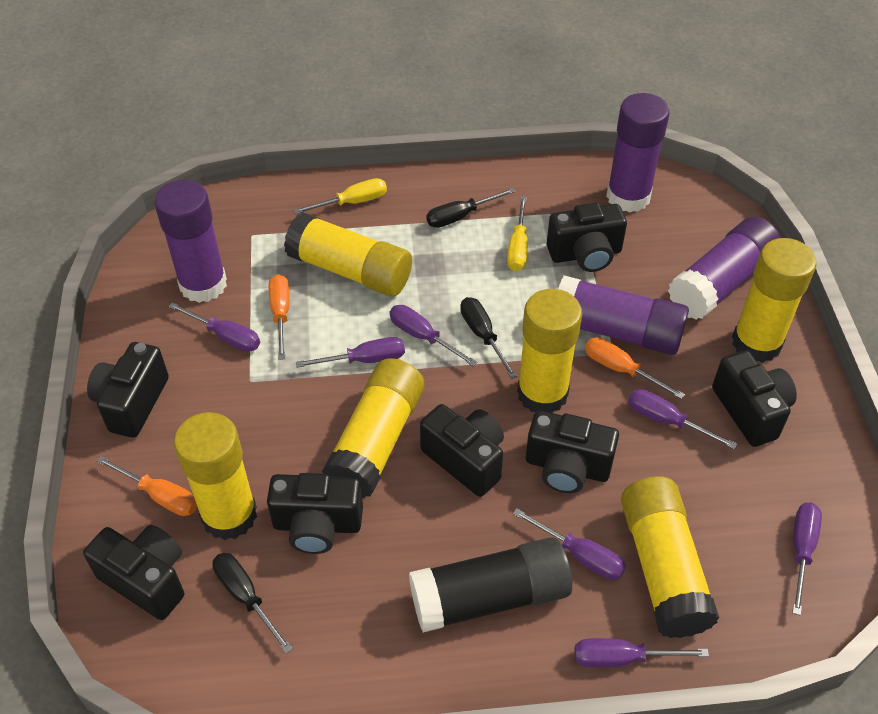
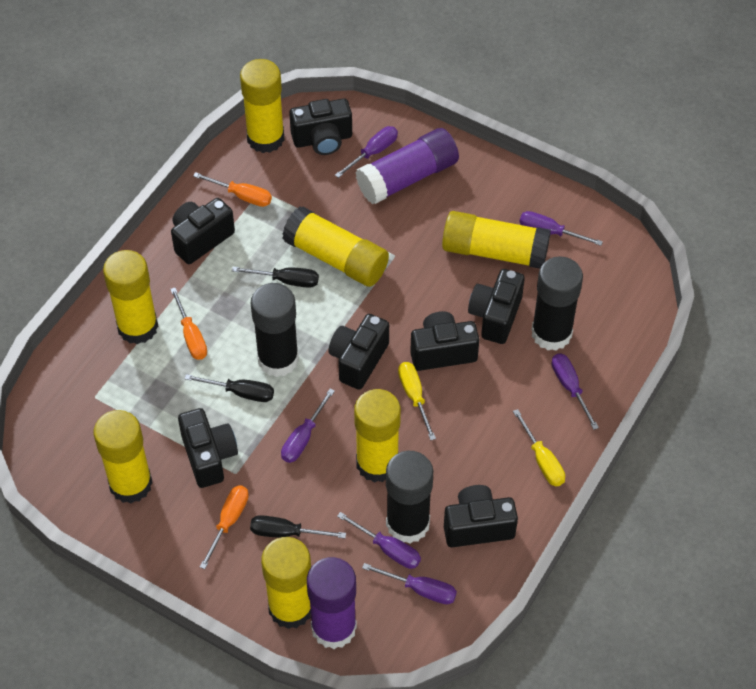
black glue stick: [409,537,572,633] = 1 -> [251,283,299,377] [386,451,433,544] [531,256,583,351] = 3
purple glue stick: [154,180,227,303] [558,276,689,355] [606,93,670,213] [668,217,780,320] = 4 -> [307,557,357,649] [356,128,459,204] = 2
purple screwdriver: [168,302,260,352] [296,337,405,368] [389,305,477,366] [513,508,626,580] [574,638,709,668] [628,389,737,449] [792,502,822,616] = 7 -> [281,388,335,463] [335,126,398,178] [337,512,421,569] [362,563,457,604] [519,211,603,246] [552,353,599,430] = 6
yellow glue stick: [174,412,257,540] [284,212,412,296] [322,358,424,498] [517,289,582,413] [621,476,719,638] [732,238,816,363] = 6 -> [94,410,153,503] [103,250,158,344] [240,59,285,153] [261,537,311,629] [282,207,389,287] [354,389,401,483] [442,211,551,269] = 7

